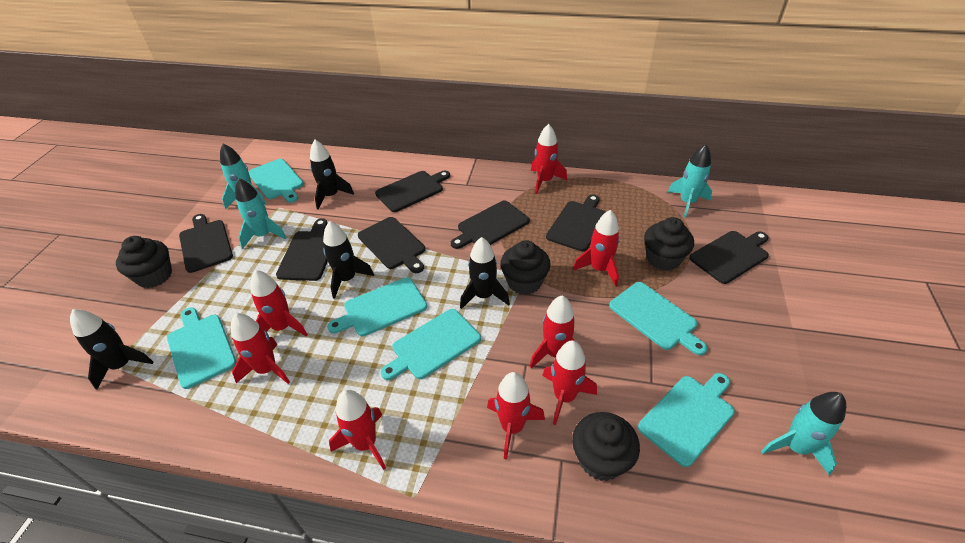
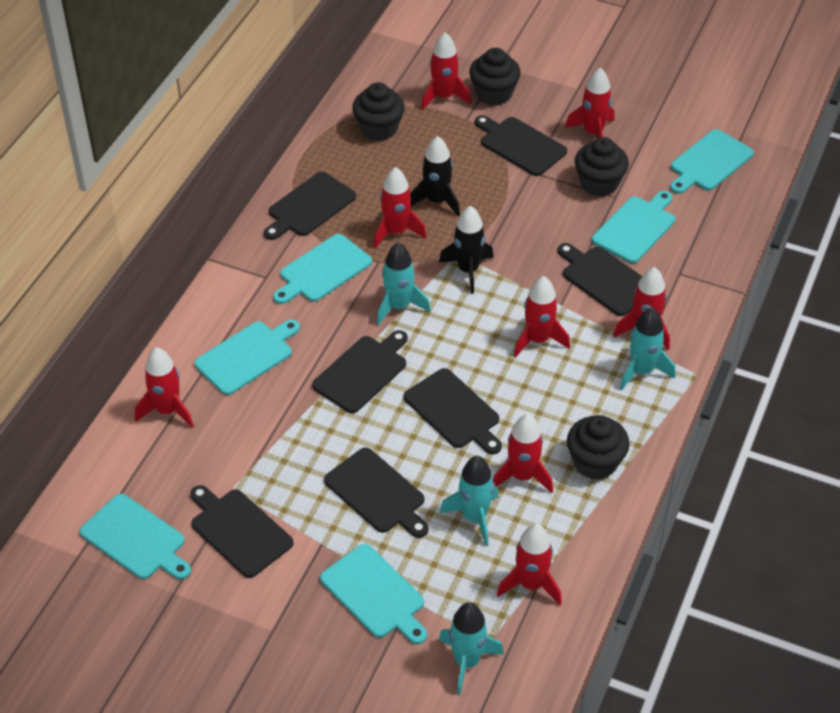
black rocket: [70,309,154,390] [310,140,354,210] [323,221,374,299] [460,237,510,309] = 4 -> [410,136,460,217] [439,206,494,294] = 2

